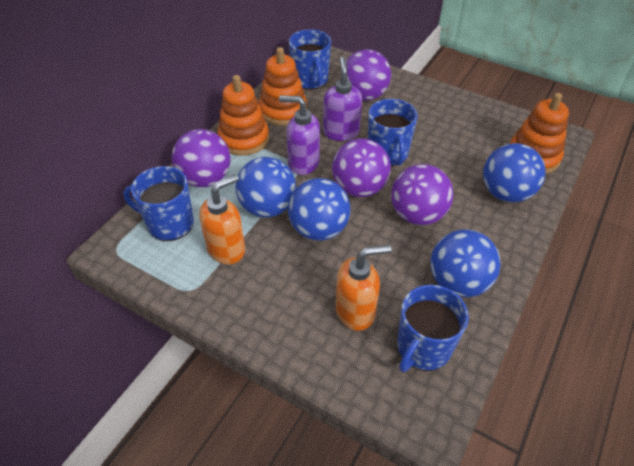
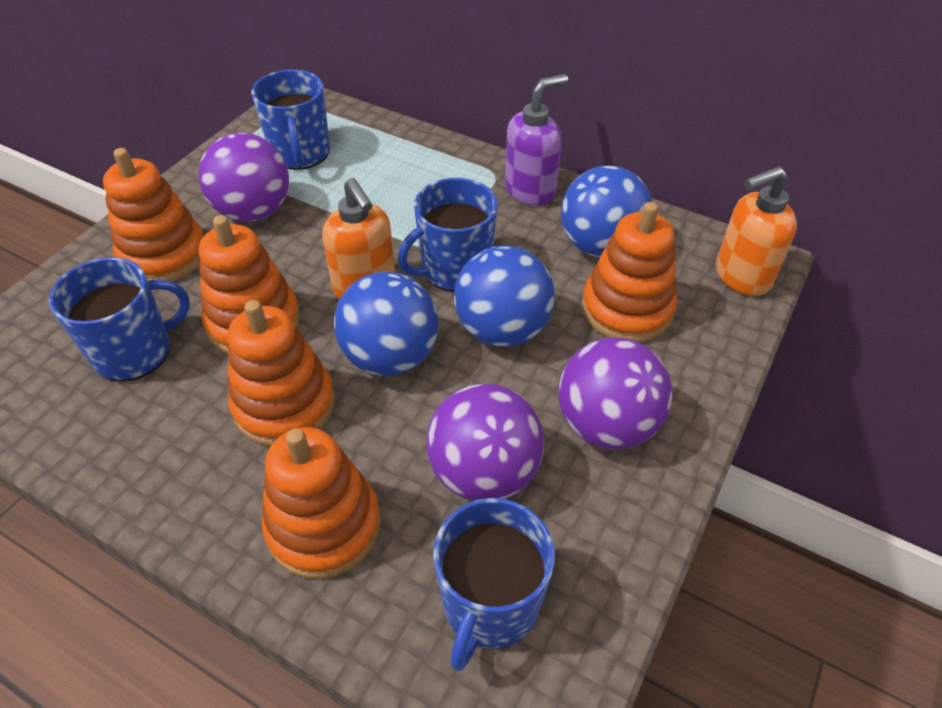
blue ball: [235,157,296,218] [288,178,351,241] [430,229,501,297] [483,143,546,203] = 4 -> [334,271,438,376] [454,245,555,347] [561,166,652,258] = 3
orange stacking toy: [218,75,269,156] [259,47,307,126] [510,93,569,174] = 3 -> [103,148,204,282] [199,215,300,354] [228,300,335,446] [262,427,381,579] [582,202,677,343] = 5
purple ball: [172,129,231,187] [332,138,391,197] [346,49,391,101] [391,164,453,225] = 4 -> [199,132,289,222] [426,384,544,501] [558,337,672,450] = 3
purple soap dispenser: [279,95,320,175] [323,57,362,141] = 2 -> [505,74,568,206] = 1

